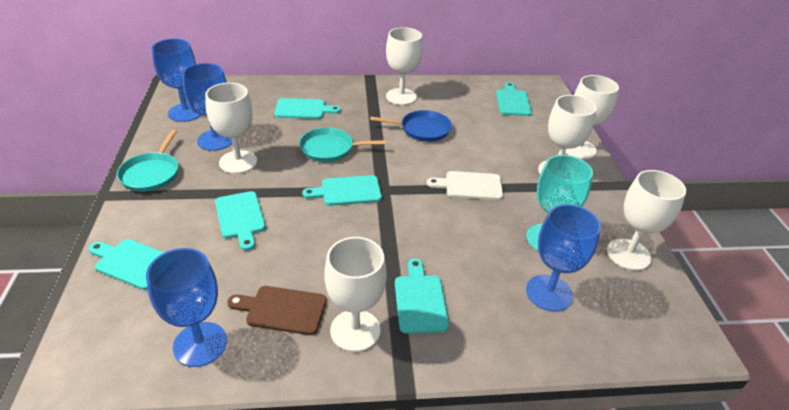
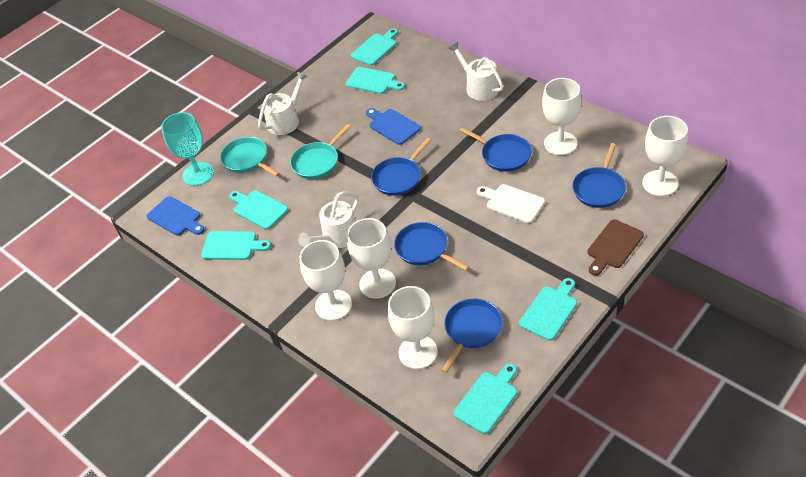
blue cutting board: none = 0 -> [147,196,205,235] [366,108,421,145] = 2
blue goblet: [146,248,227,367] [152,38,201,122] [182,63,232,151] [526,204,601,311] = 4 -> none = 0
blue pan: [370,110,452,142] = 1 -> [371,138,431,196] [394,222,469,271] [441,299,502,373] [460,127,532,172] [572,143,626,208] = 5
white goblet: [205,83,257,174] [324,237,387,352] [386,27,423,105] [538,95,597,174] [565,75,619,159] [607,170,686,271] = 6 -> [299,240,352,321] [347,218,396,299] [388,286,438,369] [542,78,582,155] [642,116,688,196] = 5
white watering can: none = 0 -> [258,72,308,135] [298,192,359,248] [448,42,503,101] = 3

